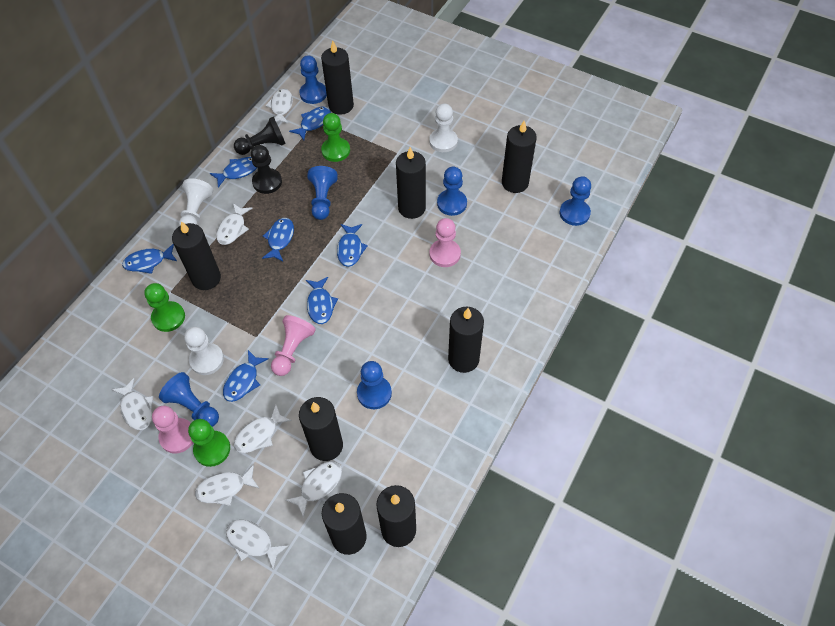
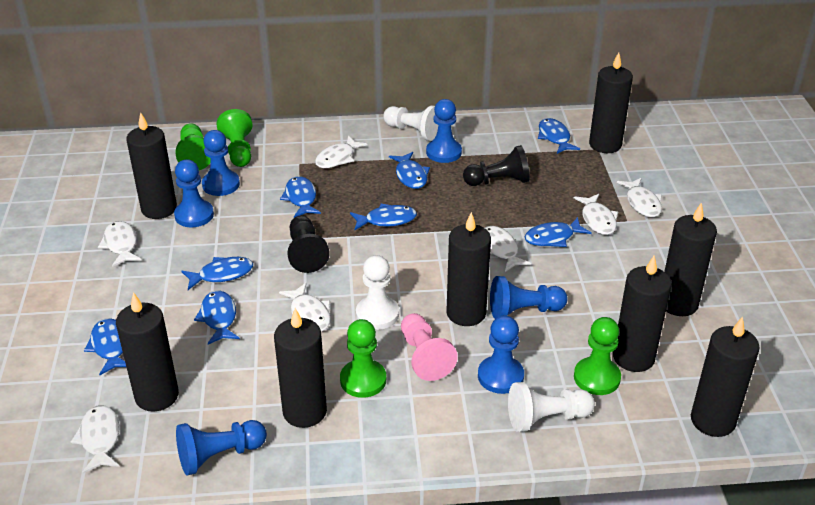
blue fish: [122,244,177,274] [210,157,257,188] [223,350,268,402] [262,218,294,262] [289,107,331,140] [306,277,338,324] [337,224,368,267] = 7 -> [84,318,126,375] [181,257,253,290] [194,291,240,344] [280,176,321,218] [350,204,417,231] [389,152,430,189] [525,217,592,247] [538,118,580,154] = 8
green pawn: [144,283,185,332] [188,419,230,467] [321,113,350,162] = 3 -> [175,123,211,170] [216,109,253,167] [340,319,386,398] [574,317,621,395] = 4
pink pawn: [152,406,193,454] [271,315,316,376] [429,218,461,267] = 3 -> [401,313,458,381] = 1

